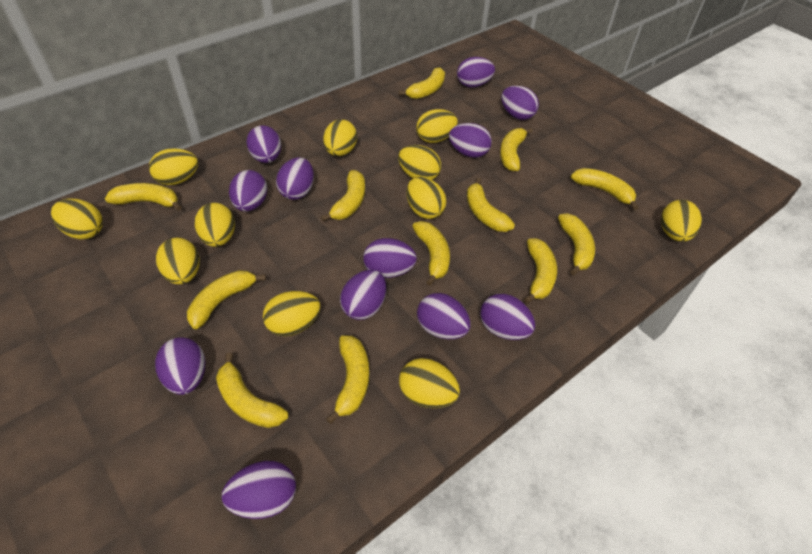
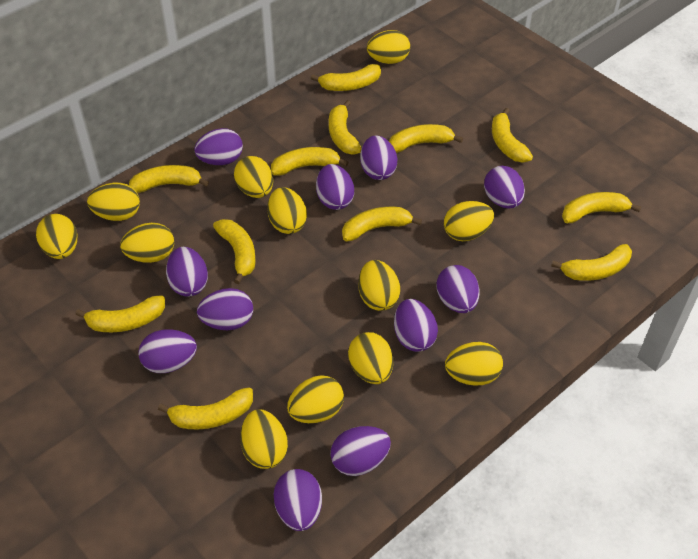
purple egg: [155,337,206,395] [221,461,296,519] [229,170,267,212] [246,125,281,163] [276,158,314,200] [340,270,386,320] [363,238,417,278] [417,293,471,339] [449,123,492,158] [457,57,495,87] [480,294,535,340] [501,86,539,120] = 12 -> [138,329,197,373] [166,247,208,297] [194,128,243,165] [197,288,253,330] [274,469,322,531] [316,164,354,210] [331,426,391,476] [360,136,397,180] [394,299,438,352] [436,265,479,313] [484,166,525,209] = 11
yellow egg: [51,199,103,239] [149,148,198,185] [156,238,200,284] [195,203,235,247] [263,291,321,336] [323,119,357,156] [398,145,441,180] [399,358,460,408] [406,177,447,219] [416,109,458,143] [661,200,702,242] = 11 -> [36,214,77,259] [87,183,140,221] [120,223,174,263] [234,156,273,198] [240,409,288,469] [267,187,307,234] [287,375,344,423] [348,332,393,384] [358,260,400,311] [367,30,410,64] [444,201,494,241] [445,342,503,386] = 12

